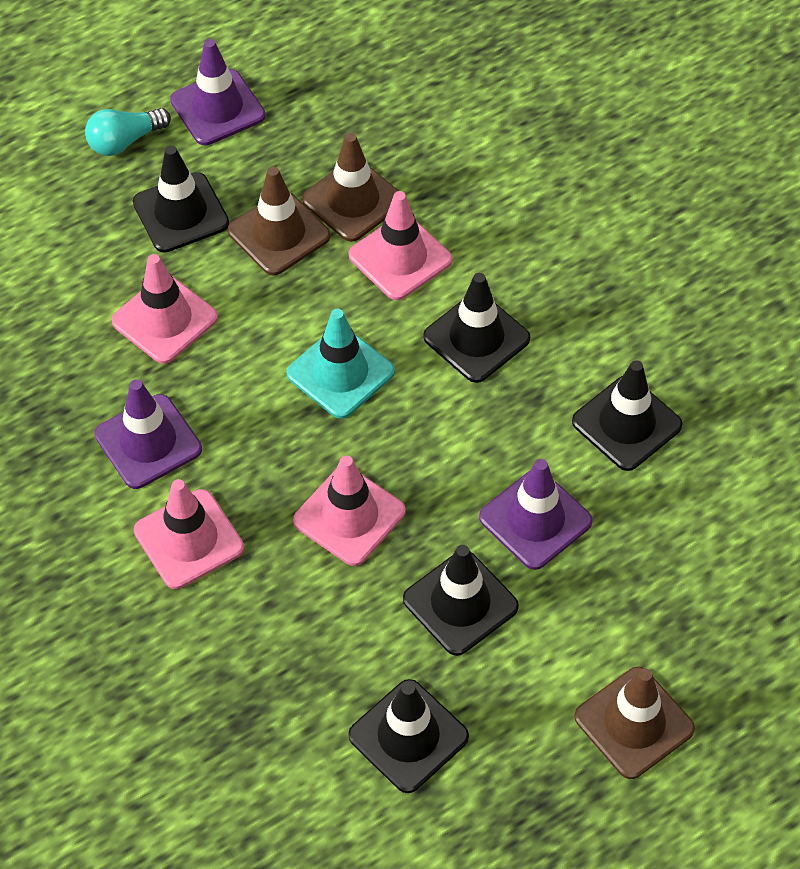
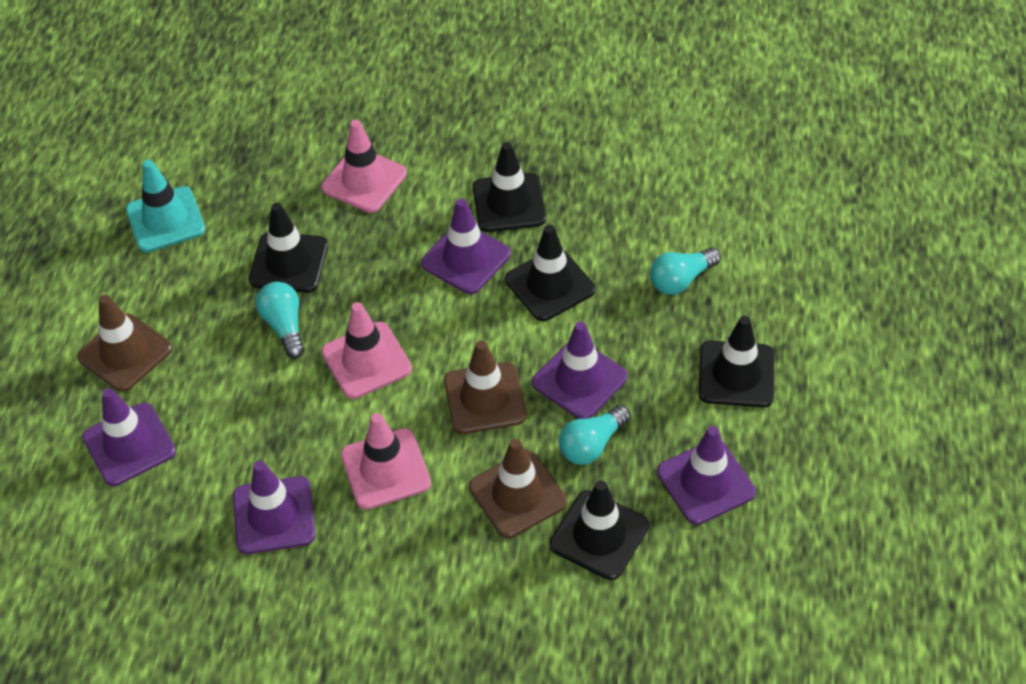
pink traffic cone: [111,254,218,364] [134,479,244,589] [293,455,406,566] [349,191,452,300] = 4 -> [321,120,407,213] [322,302,412,399] [341,413,431,510] = 3
purple traffic cone: [95,379,202,489] [170,39,266,146] [479,459,593,570] = 3 -> [82,388,176,486] [233,461,316,554] [421,198,511,294] [532,321,628,419] [657,426,756,525] = 5
turquoise light bulb: [85,108,171,156] = 1 -> [256,282,305,359] [559,405,631,465] [650,247,721,295] = 3

